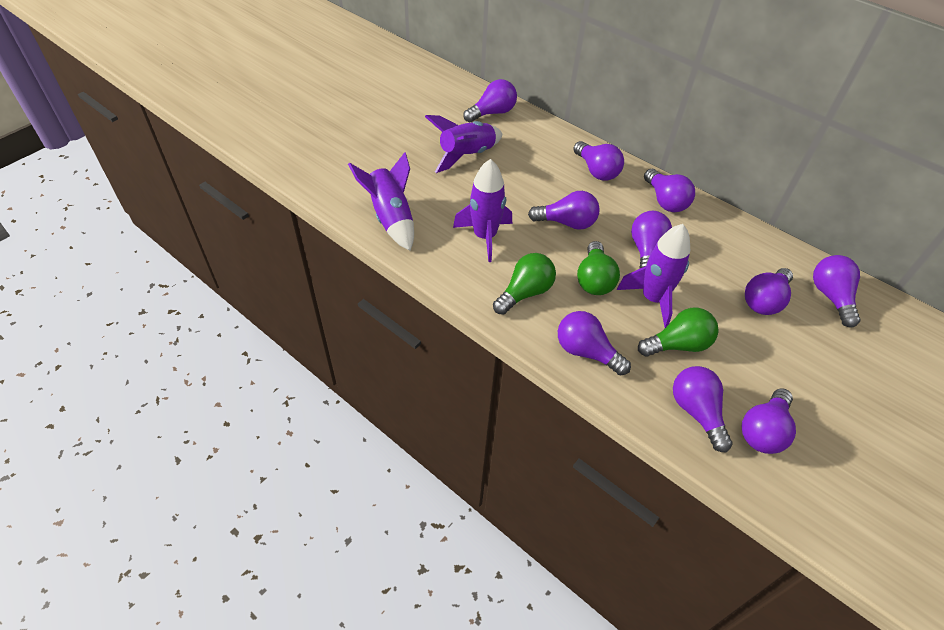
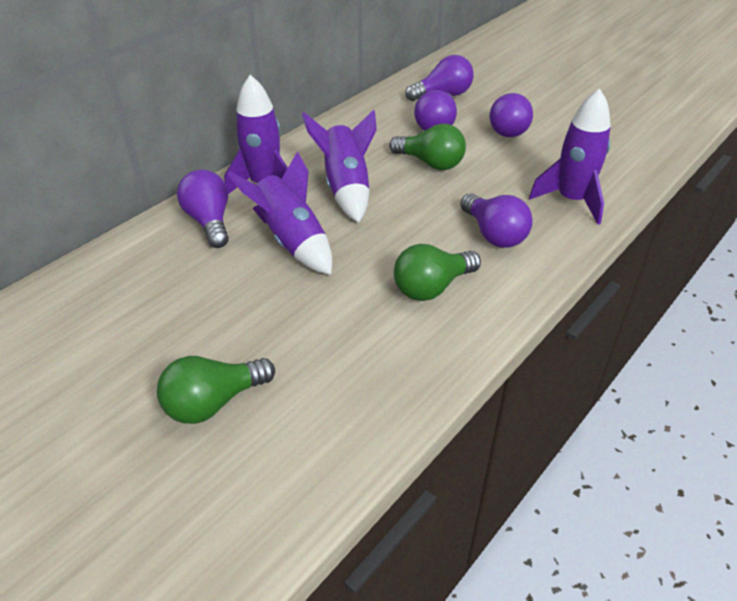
purple light bulb: [463,79,517,122] [528,191,600,230] [558,311,631,376] [573,141,624,181] [631,211,672,268] [644,169,695,212] [673,366,733,452] [742,388,796,454] [745,268,793,315] [813,255,861,327] = 10 -> [177,169,229,248] [405,55,474,101] [414,90,457,131] [460,193,533,248] [490,93,533,137] = 5

